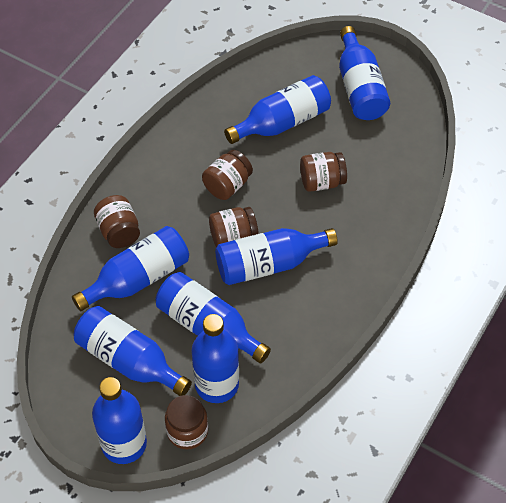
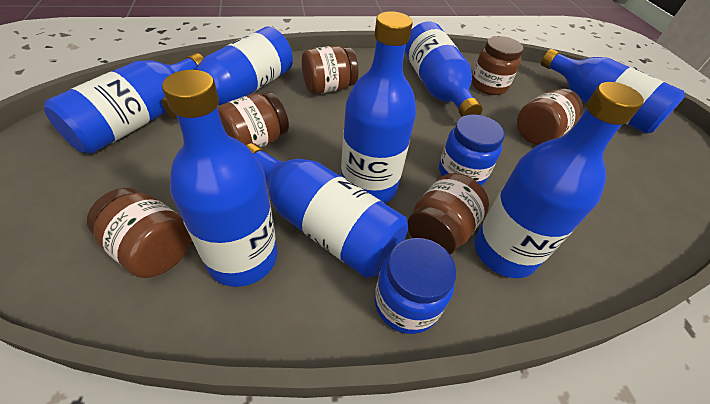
blue jar: none = 0 -> [375,238,456,334] [439,114,505,185] = 2
brown jar: [94,195,140,248] [165,395,208,450] [202,150,253,200] [209,207,259,247] [300,152,347,192] = 5 -> [87,188,191,278] [217,92,289,147] [302,46,358,94] [407,173,489,255] [471,36,524,95] [517,88,583,145] = 6

